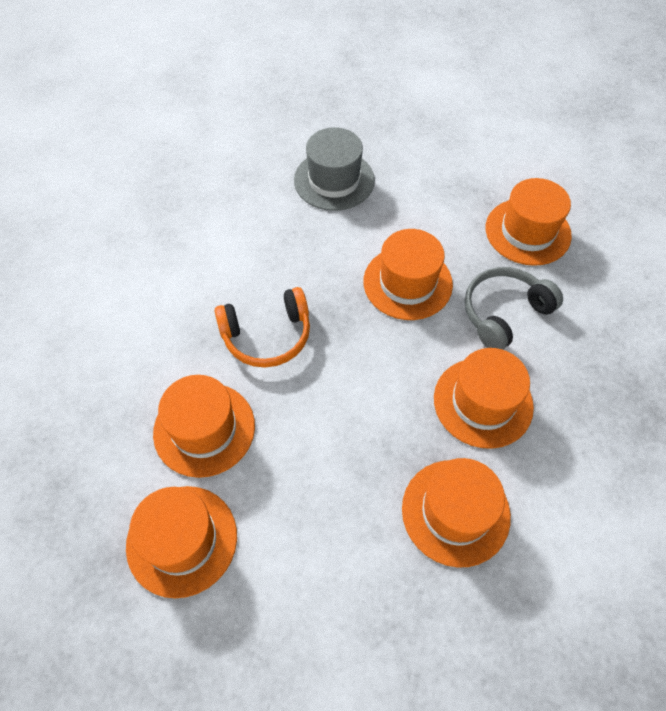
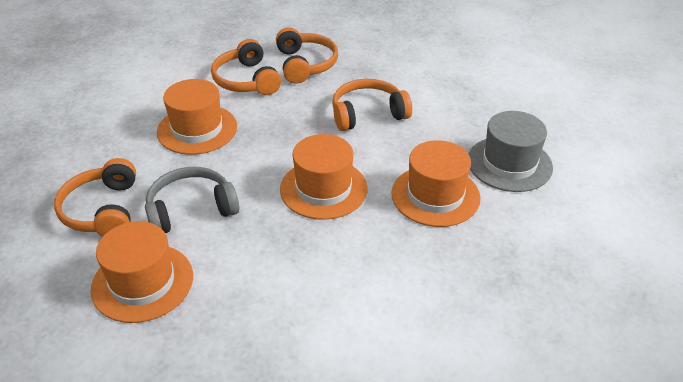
orange hat: [126,486,237,598] [153,375,255,478] [363,229,453,320] [402,458,511,568] [434,348,534,449] [486,178,572,266] = 6 -> [90,221,193,323] [157,79,237,155] [280,134,368,220] [391,140,481,227] = 4
orange headphones: [215,287,310,368] = 1 -> [54,158,136,237] [211,39,281,95] [276,27,338,84] [332,79,412,131] = 4

